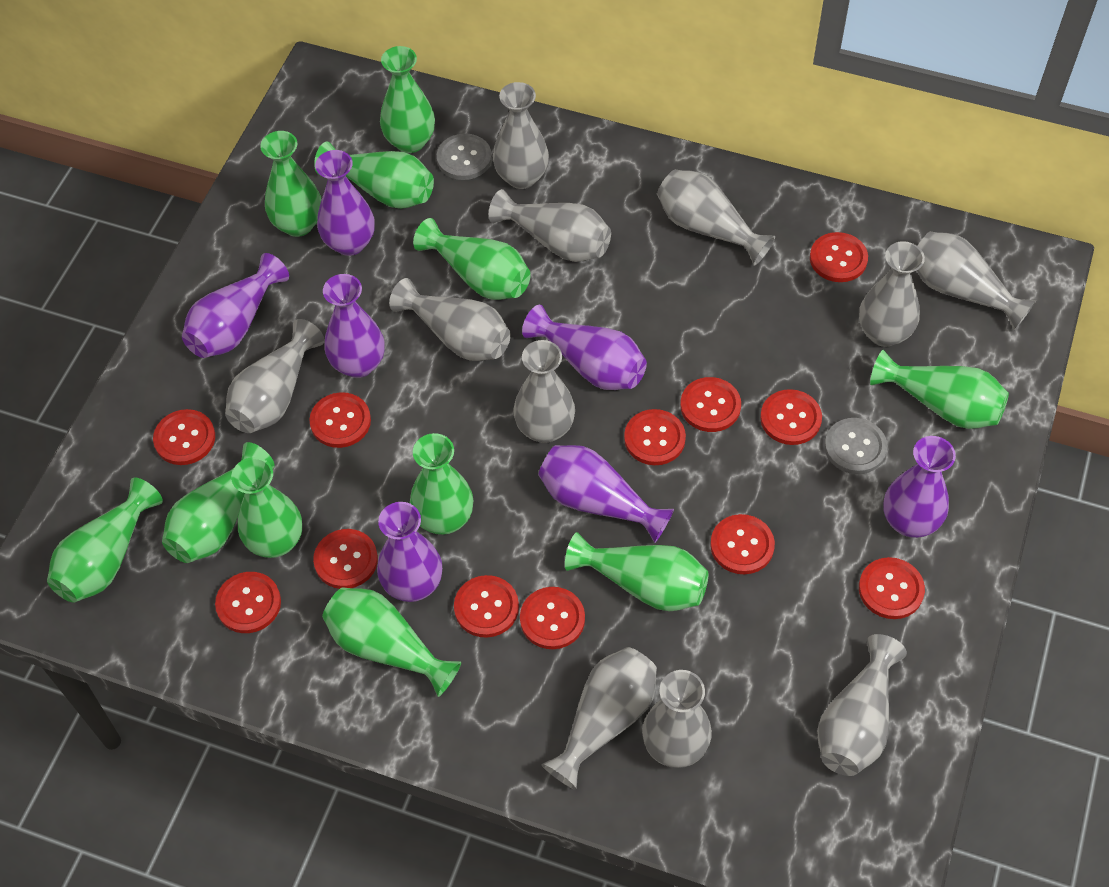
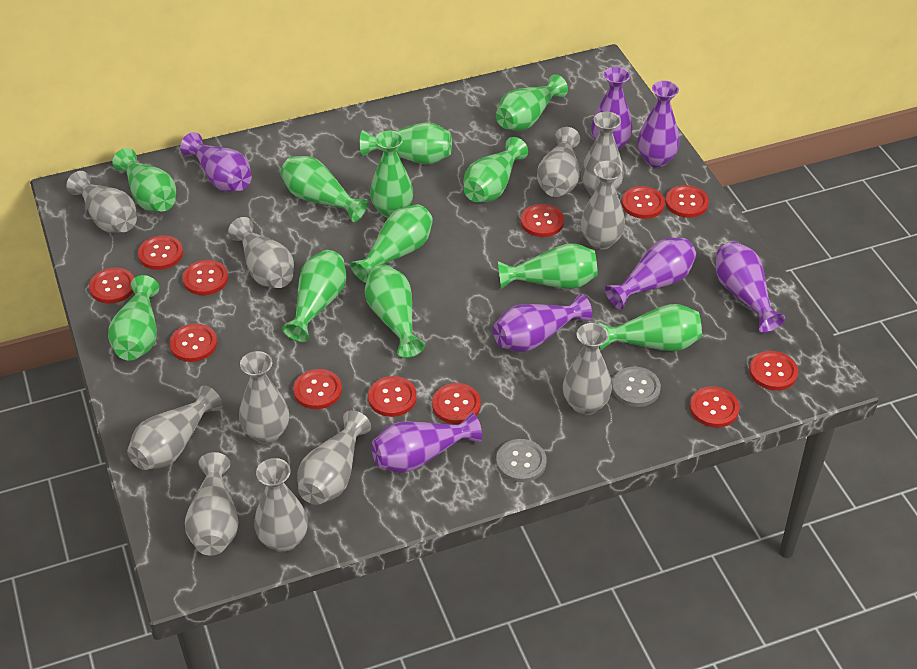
green vase: [47,477,163,603] [162,442,275,563] [231,457,302,558] [260,131,322,237] [314,141,434,209] [322,588,461,697] [380,46,435,153] [410,433,473,535] [413,218,531,300] [565,532,708,611] [870,350,1009,429] = 11 -> [108,275,159,360] [112,148,176,212] [280,156,368,222] [282,250,346,342] [350,204,433,283] [360,122,452,164] [365,265,425,358] [370,131,413,218] [464,137,528,202] [496,74,568,131] [498,243,598,289] [597,304,702,351] = 12

